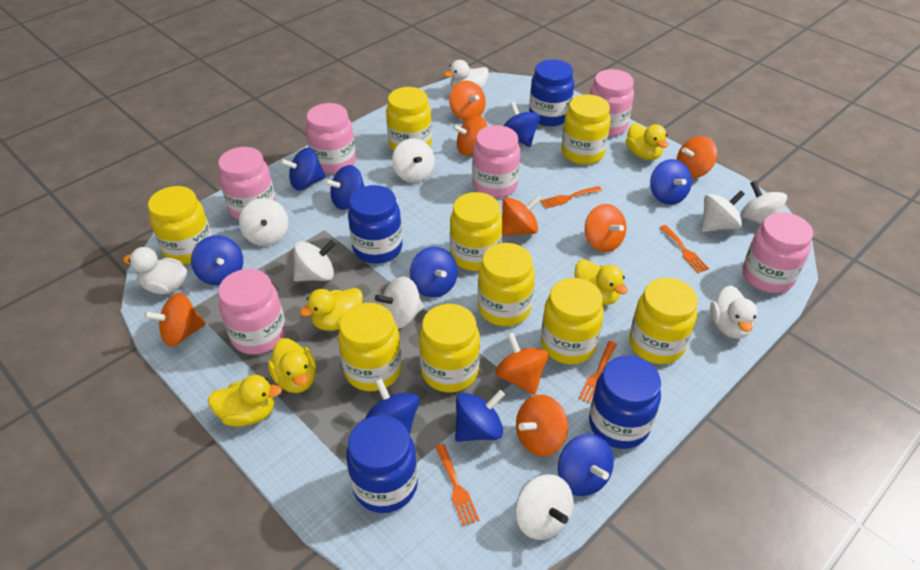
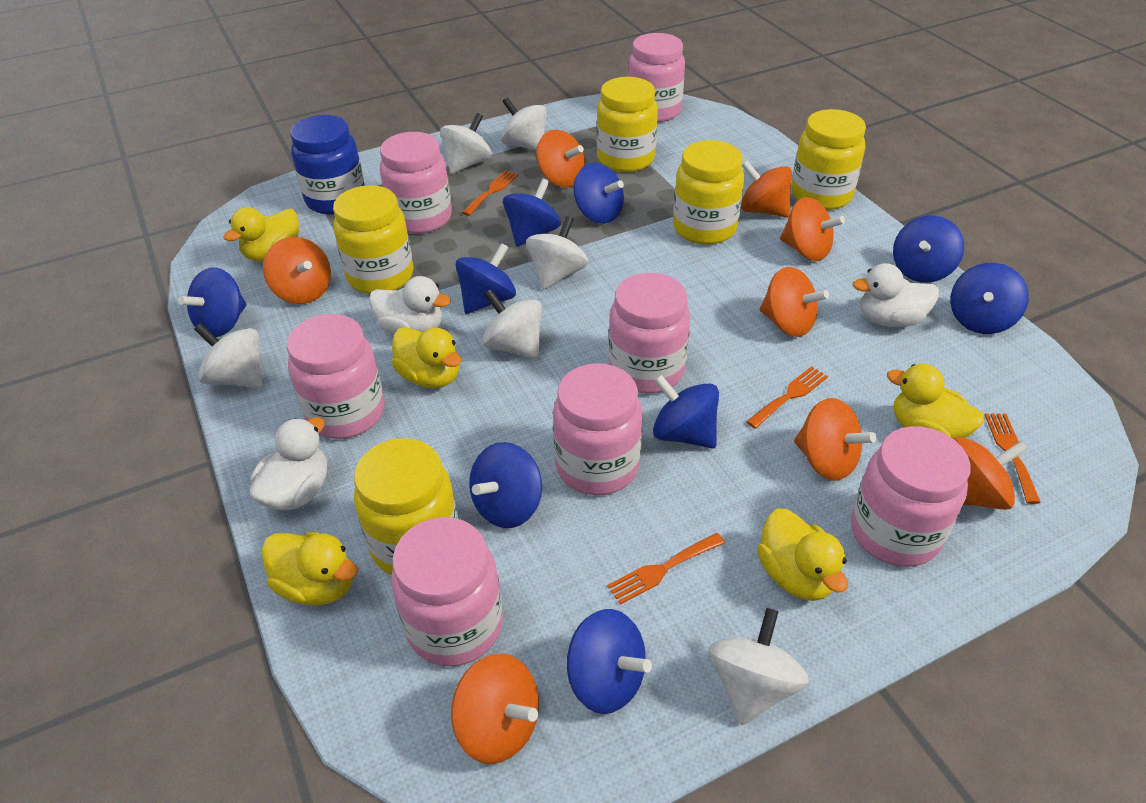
blue jar: [346,415,418,513] [348,185,402,264] [529,59,574,126] [589,356,661,449] = 4 -> [290,115,365,215] = 1
pink jar: [218,147,276,220] [218,269,286,355] [306,103,356,174] [472,125,520,198] [590,69,634,137] [743,212,813,293] = 6 -> [287,314,384,439] [380,132,452,234] [391,517,503,667] [553,363,643,495] [608,273,690,394] [628,33,685,123] [851,426,971,567] = 7
white spinning top: [239,198,288,246] [293,240,335,282] [375,277,424,329] [392,138,435,183] [515,474,574,540] [702,190,745,232] [741,181,787,225] = 7 -> [194,323,263,388] [440,113,492,174] [482,289,542,359] [501,97,547,151] [526,216,588,290] [708,608,809,725] = 6
yellow jar: [148,186,212,264] [338,303,402,391] [386,87,432,151] [419,304,480,392] [450,192,502,271] [478,243,535,326] [541,278,604,364] [561,94,611,165] [629,278,698,364] = 9 -> [333,185,414,294] [354,438,458,575] [597,77,658,172] [673,140,744,245] [791,109,866,210] = 5

